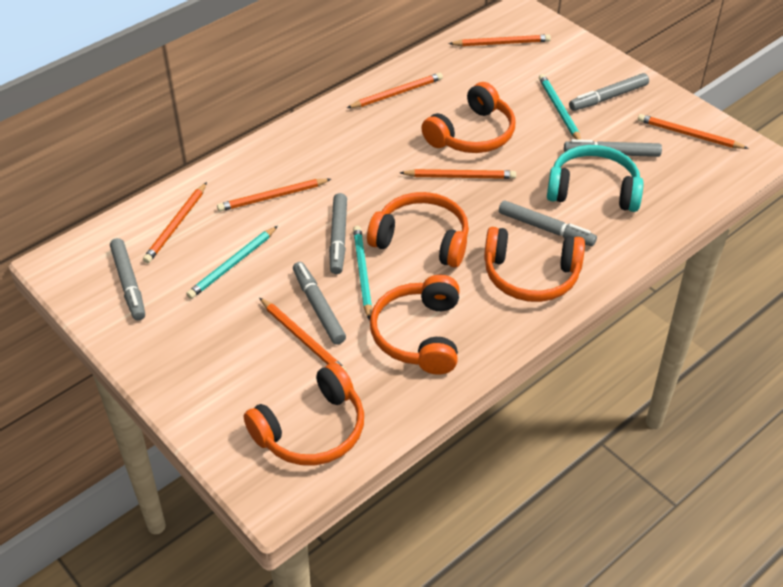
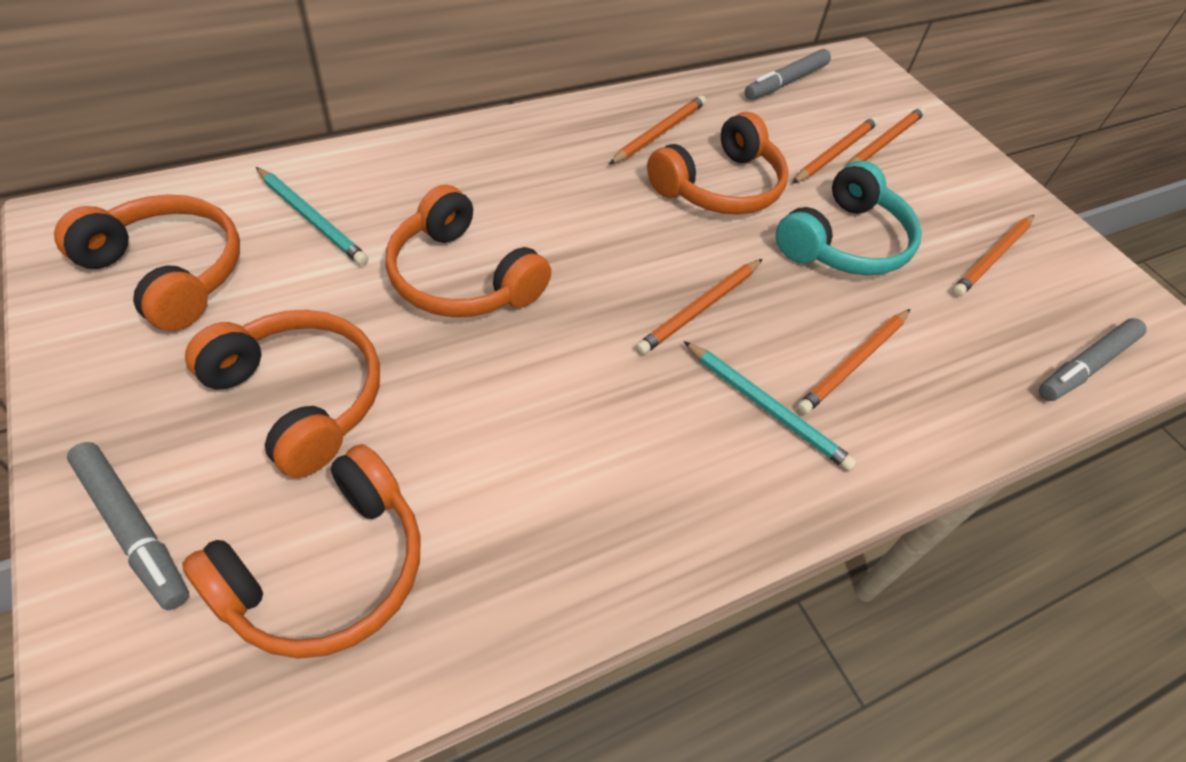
grey marker: [110,238,145,320] [293,262,346,345] [329,193,347,274] [499,200,597,246] [564,139,662,157] [569,73,649,111] = 6 -> [67,442,189,610] [745,49,831,100] [1039,318,1147,401] = 3
orange pencil: [143,182,207,263] [217,179,331,211] [260,298,347,372] [347,73,443,108] [400,169,516,179] [449,34,551,46] [638,114,749,149] = 7 -> [609,95,706,164] [635,259,762,355] [793,117,878,183] [796,309,910,415] [847,107,925,165] [952,215,1034,297] = 6
turquoise pencil: [186,226,278,299] [353,226,372,320] [539,74,581,140] = 3 -> [256,167,368,265] [683,341,857,471] = 2

